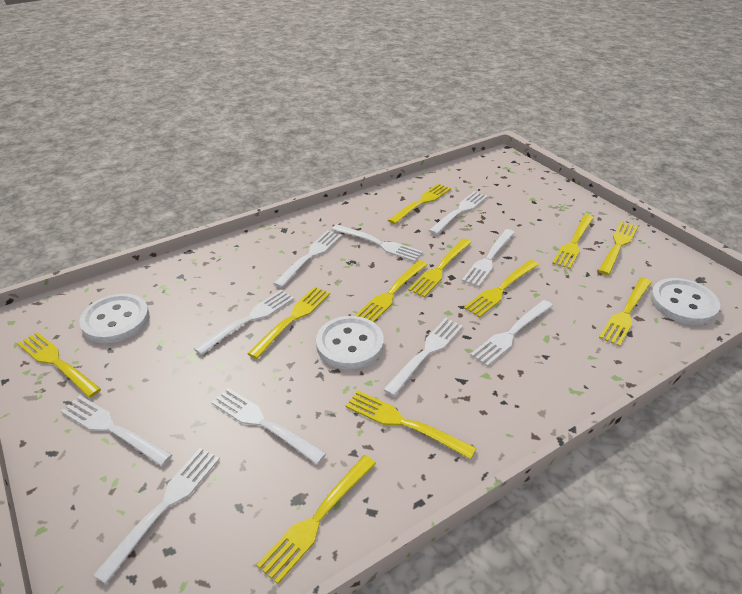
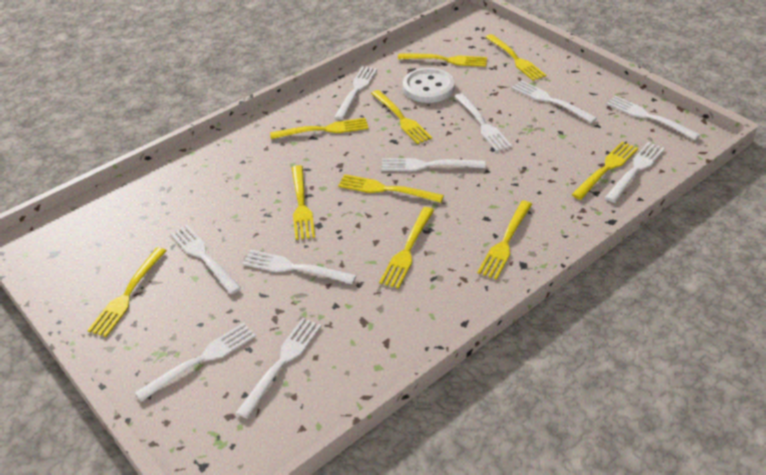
white button: [79,294,149,343] [316,316,384,369] [650,278,720,325] = 3 -> [403,68,455,103] = 1
yellow fork: [17,332,101,398] [247,287,330,359] [257,455,376,584] [346,390,477,459] [355,260,427,322] [388,183,451,224] [408,238,471,297] [464,260,539,317] [552,214,594,269] [598,221,638,275] [599,278,652,346] = 11 -> [87,247,166,337] [270,118,369,139] [292,165,315,240] [338,174,444,203] [371,90,432,144] [379,207,434,289] [398,54,487,67] [477,200,532,280] [485,34,546,81] [572,141,638,200] = 10

